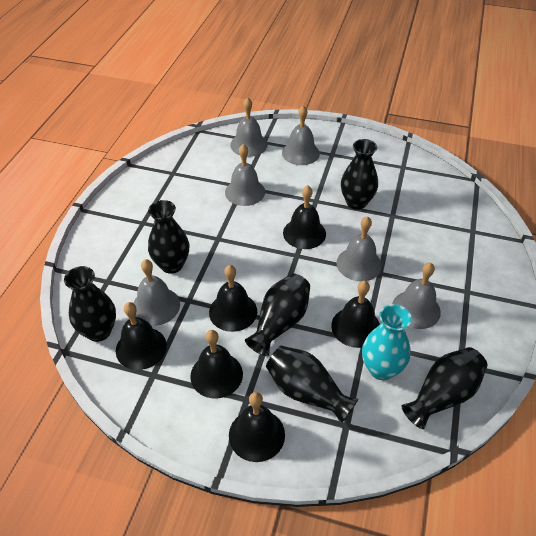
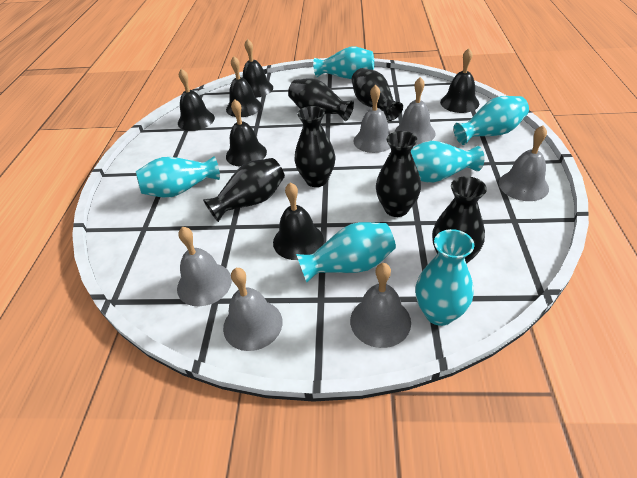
turquoise vase: [362,304,412,380] = 1 -> [136,156,220,198] [296,222,396,282] [313,47,374,79] [411,141,485,183] [415,229,474,326] [454,96,529,145] = 6

